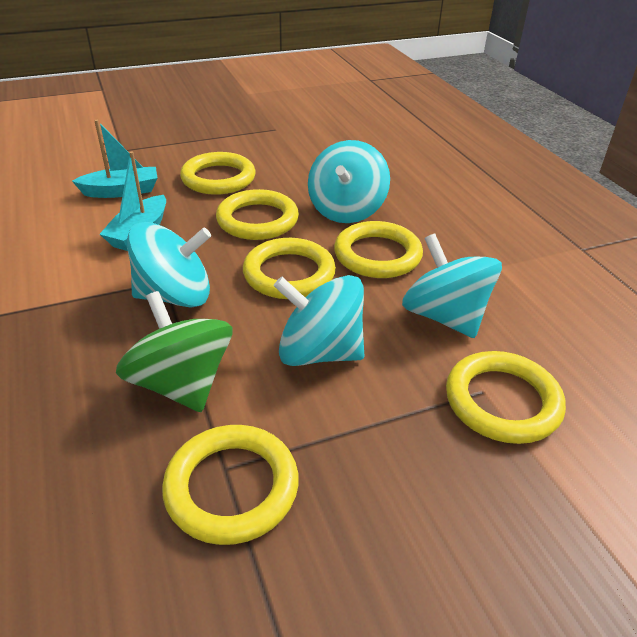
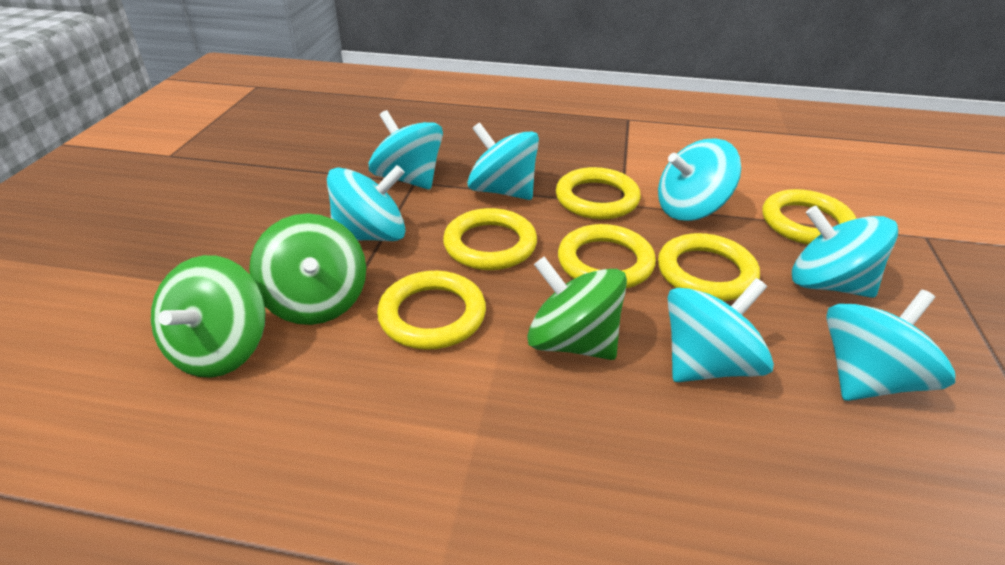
green spinning top: [116,291,233,412] = 1 -> [151,255,266,378] [249,213,366,325] [527,257,627,360] = 3
turquoise boat: [72,120,157,198] [99,151,166,251] = 2 -> none = 0
turquoise spinning top: [127,222,211,308] [274,275,364,366] [308,140,390,223] [402,233,502,338] = 4 -> [327,165,405,241] [369,110,443,189] [467,123,539,200] [658,139,741,221] [667,278,774,382] [792,206,898,298] [826,290,955,401] = 7

